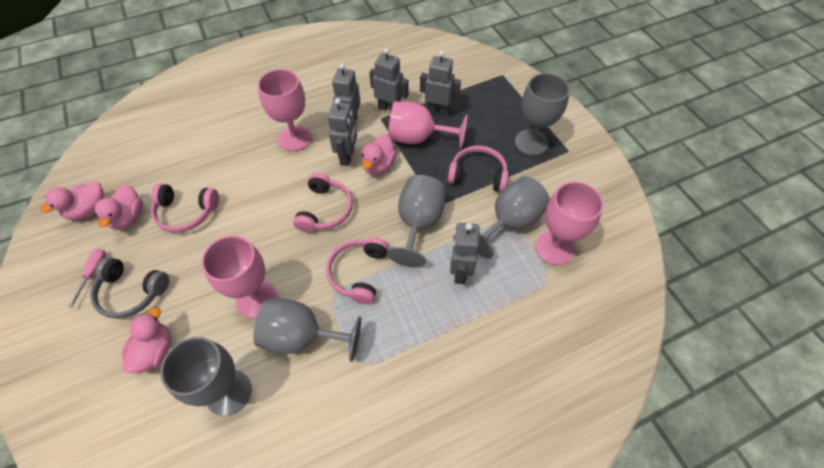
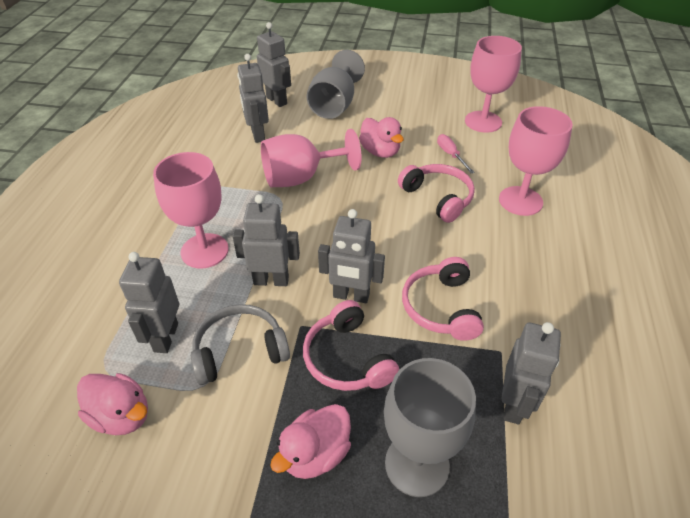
grey goblet: [160,337,252,416] [254,299,361,362] [387,175,446,268] [477,176,550,259] [515,73,570,156] = 5 -> [307,50,365,119] [384,358,476,497] = 2
grey robot: [328,98,357,166] [332,64,360,122] [369,48,409,112] [420,51,461,116] [450,223,479,284] = 5 -> [119,252,179,353] [232,194,300,286] [237,54,269,143] [257,22,291,107] [318,209,385,303] [501,322,561,424] = 6
pink duck: [41,182,104,220] [95,184,143,230] [121,307,171,373] [362,135,397,175] = 4 -> [77,373,148,435] [270,404,351,479] [359,117,404,158] = 3
pink headphones: [151,184,219,232] [293,173,353,233] [326,237,389,304] [448,146,509,192] = 4 -> [303,300,399,391] [398,164,475,223] [402,257,484,341] = 3

